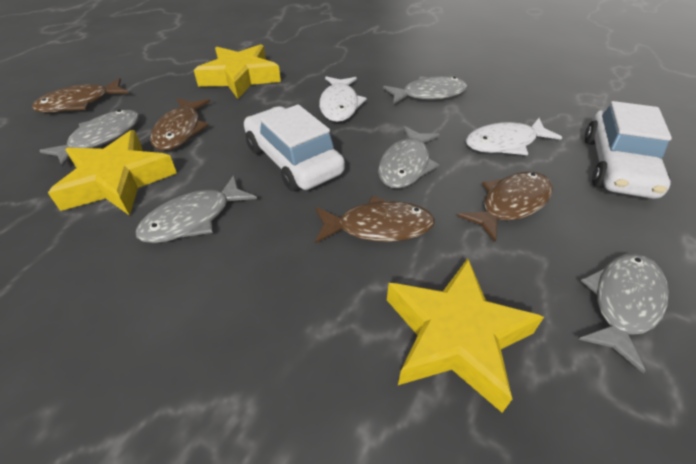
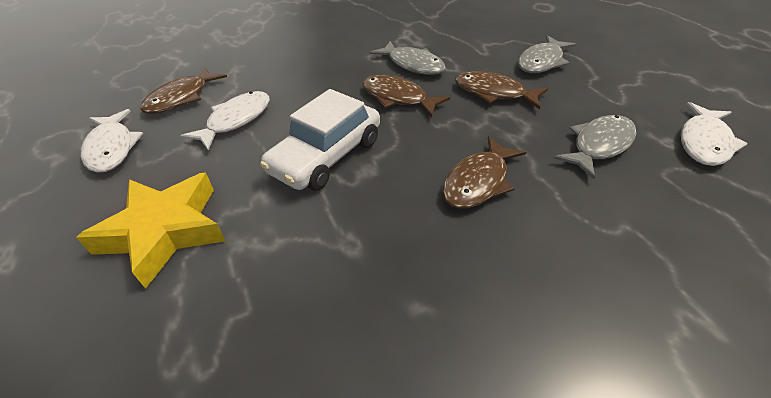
grey fish: [39,110,139,167] [135,175,257,243] [378,126,440,189] [383,76,468,104] [578,253,669,373] = 5 -> [370,41,446,75] [518,35,576,73] [553,115,637,179] = 3
white car: [244,104,345,191] [585,101,672,199] = 2 -> [260,89,380,191] = 1
white fish: [319,76,367,122] [466,118,562,155] = 2 -> [81,109,143,173] [181,91,270,150] [681,102,748,166] = 3
yellow star: [48,130,177,216] [194,44,281,99] [387,259,544,413] = 3 -> [76,172,226,289] = 1

